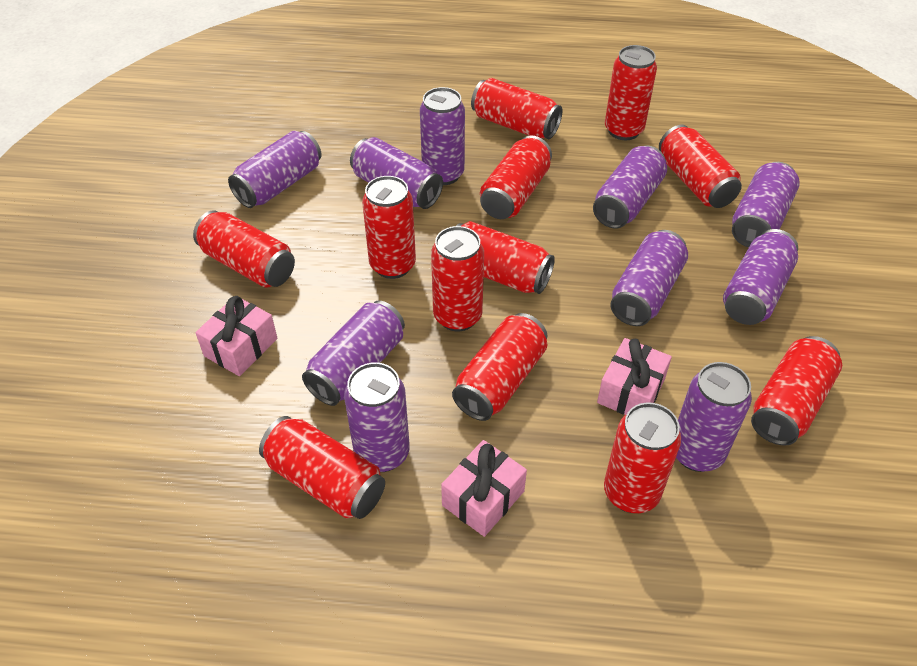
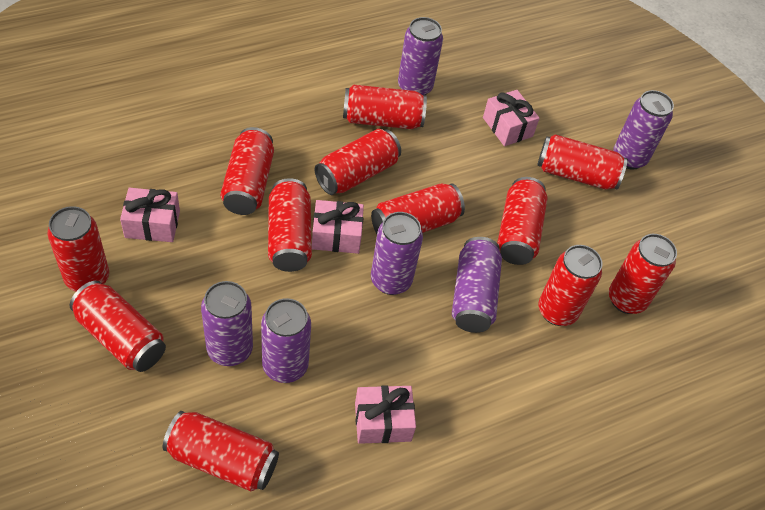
pink gift: [195,296,277,376] [441,440,527,537] [597,338,672,415] = 3 -> [120,188,180,242] [312,200,364,254] [355,385,416,444] [483,90,540,146] = 4
purple can: [228,131,322,208] [302,300,405,406] [344,362,410,472] [350,137,443,209] [420,87,465,185] [593,145,667,229] [610,230,688,326] [676,362,752,472] [723,229,798,325] [732,162,800,247] = 10 -> [201,281,253,366] [261,298,311,383] [371,212,423,295] [398,17,443,95] [452,237,502,333] [613,90,674,170] = 6

